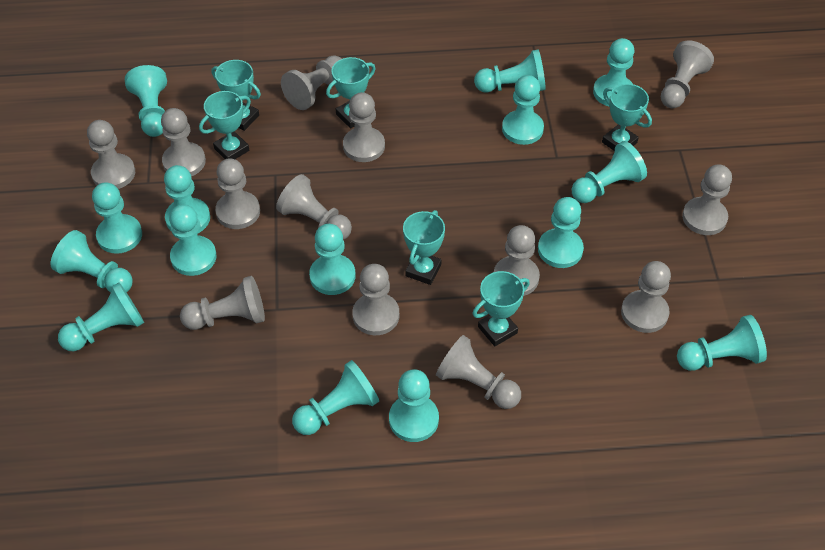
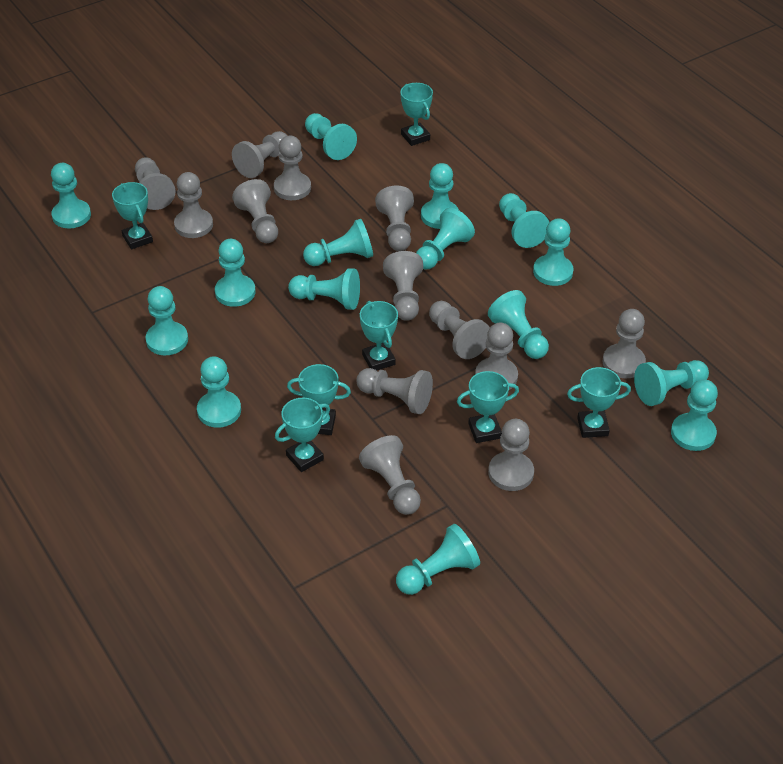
turquoise trophy: [199,91,251,159] [212,60,261,131] [326,57,376,128] [403,210,445,285] [472,271,530,346] [602,84,652,151] = 6 -> [112,182,153,249] [275,398,330,472] [287,364,351,435] [360,301,398,370] [400,83,433,146] [457,371,519,443] [567,367,631,438] = 7

